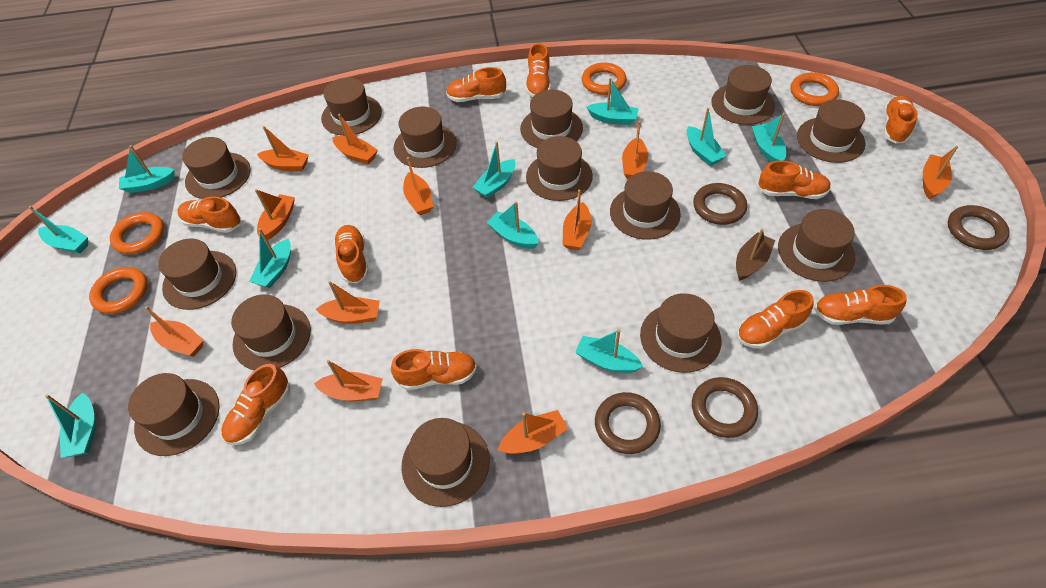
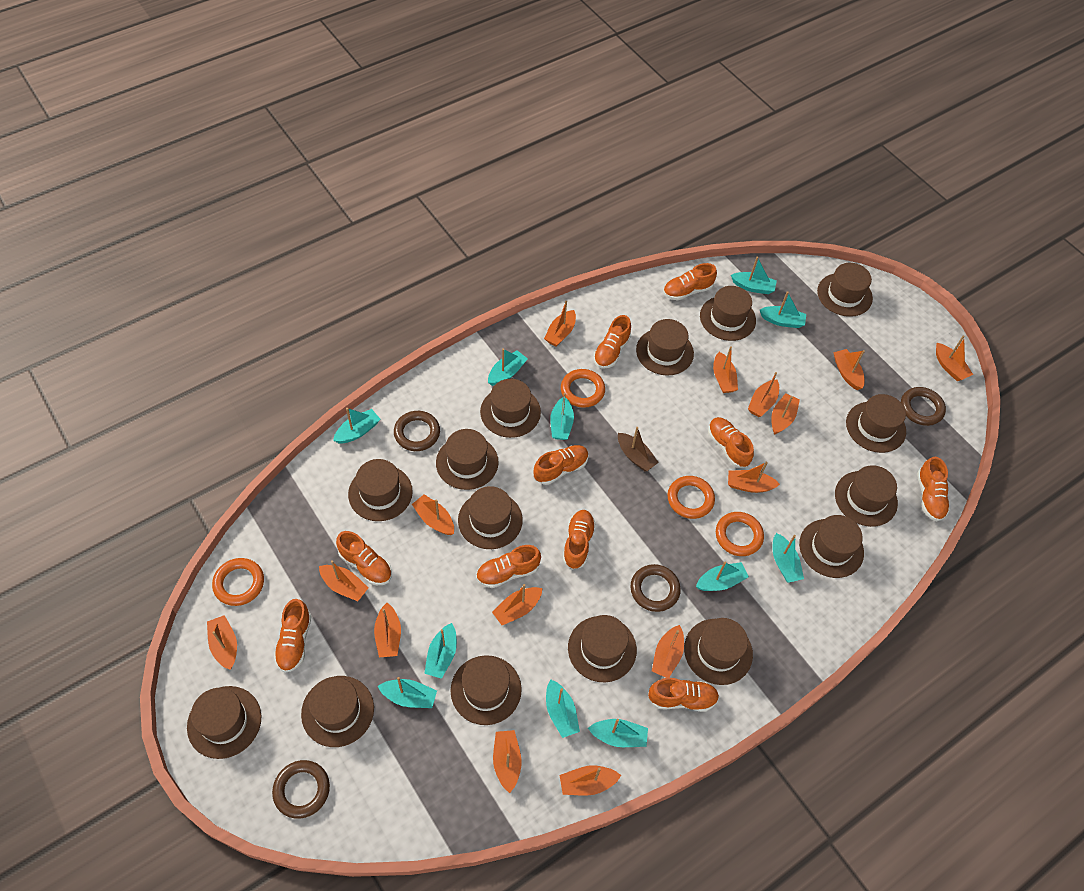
brown hat: [128,373,220,456] [158,238,236,310] [182,137,251,199] [231,294,311,370] [321,77,382,136] [394,107,457,168] [401,418,490,507] [520,90,583,148] [526,136,593,201] [610,171,681,240] [640,293,721,373] [711,65,775,125] [778,209,855,282] [797,99,866,163] = 14 -> [187,686,261,759] [301,676,374,747] [348,459,413,521] [436,429,499,490] [451,655,522,725] [458,486,523,549] [480,379,541,438] [568,615,637,682] [636,319,694,376] [684,618,753,685] [700,286,756,341] [799,515,864,578] [817,263,873,317] [835,465,898,527] [846,394,906,453] = 15
orange boat: [145,306,204,357] [255,189,295,240] [257,126,309,171] [314,360,383,401] [316,281,380,324] [332,114,378,165] [403,157,433,215] [498,410,568,454] [563,190,591,250] [622,121,648,179] [923,146,958,200] = 11 -> [207,615,237,670] [319,560,368,601] [374,603,401,657] [412,494,454,535] [492,584,543,625] [493,730,522,793] [544,301,576,346] [559,765,621,795] [652,625,684,678] [713,346,738,393] [728,462,780,493] [748,372,779,417] [771,393,800,435] [833,349,865,390] [936,335,973,381] = 15
turquoise boat: [29,206,88,254] [45,393,96,458] [119,145,175,193] [249,228,291,288] [472,142,516,198] [487,201,539,249] [575,329,643,373] [586,78,639,125] [687,108,726,166] [752,113,786,162] = 10 -> [333,408,380,443] [378,677,437,708] [424,623,457,679] [488,348,528,386] [546,679,580,738] [550,393,574,440] [588,719,648,747] [696,562,749,591] [731,257,777,294] [760,291,806,328] [773,533,804,583] = 11

